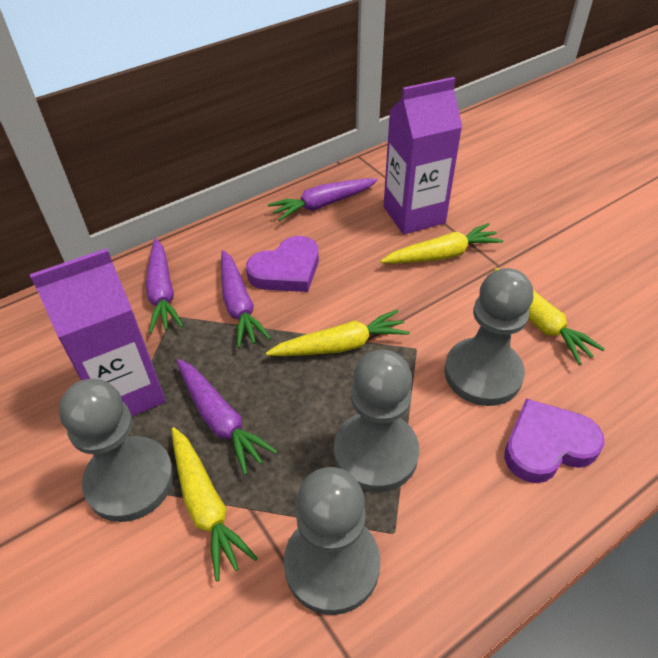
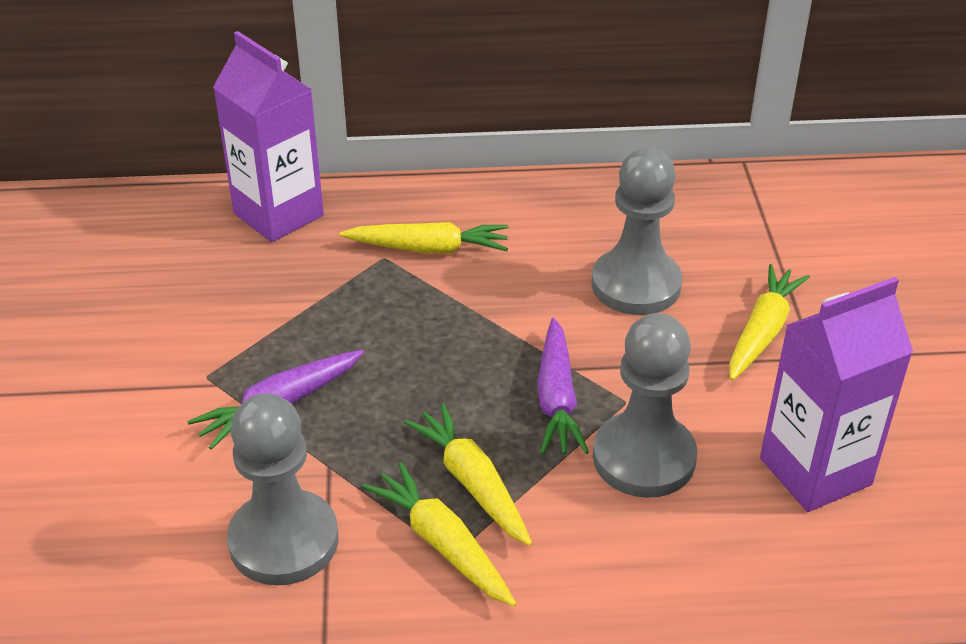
grey pawn: [59,379,174,522] [284,467,380,615] [334,350,419,492] [445,268,533,406] = 4 -> [227,393,339,586] [592,148,682,315] [593,313,697,498] = 3
purple carrot: [146,238,183,334] [177,359,278,475] [221,250,271,348] [268,178,378,221] = 4 -> [187,350,364,450] [537,318,589,455] = 2
purple heart: [246,236,319,292] [504,399,604,483] = 2 -> none = 0

